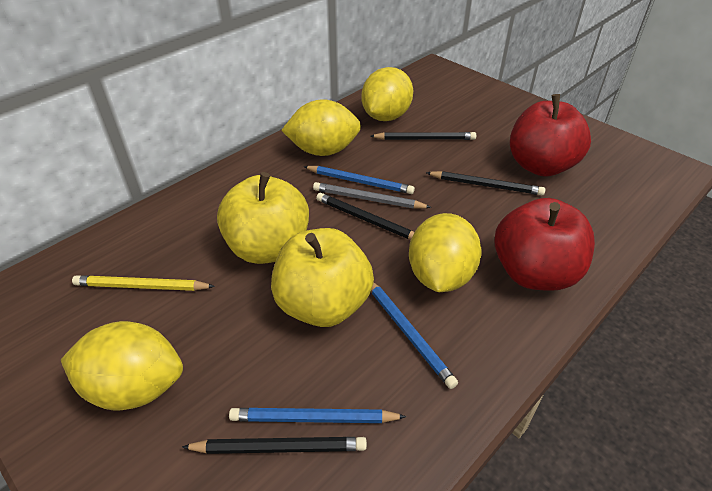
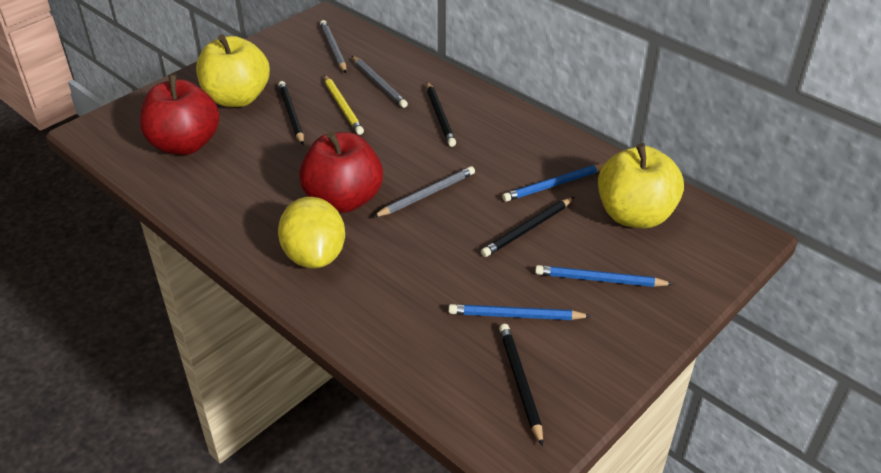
grey pencil: [313,182,432,209] = 1 -> [320,20,347,73] [352,56,408,108] [373,166,475,217] = 3
yellow lemon: [61,321,183,410] [281,99,361,156] [361,67,413,121] [409,213,482,292] = 4 -> [278,197,345,269] = 1

